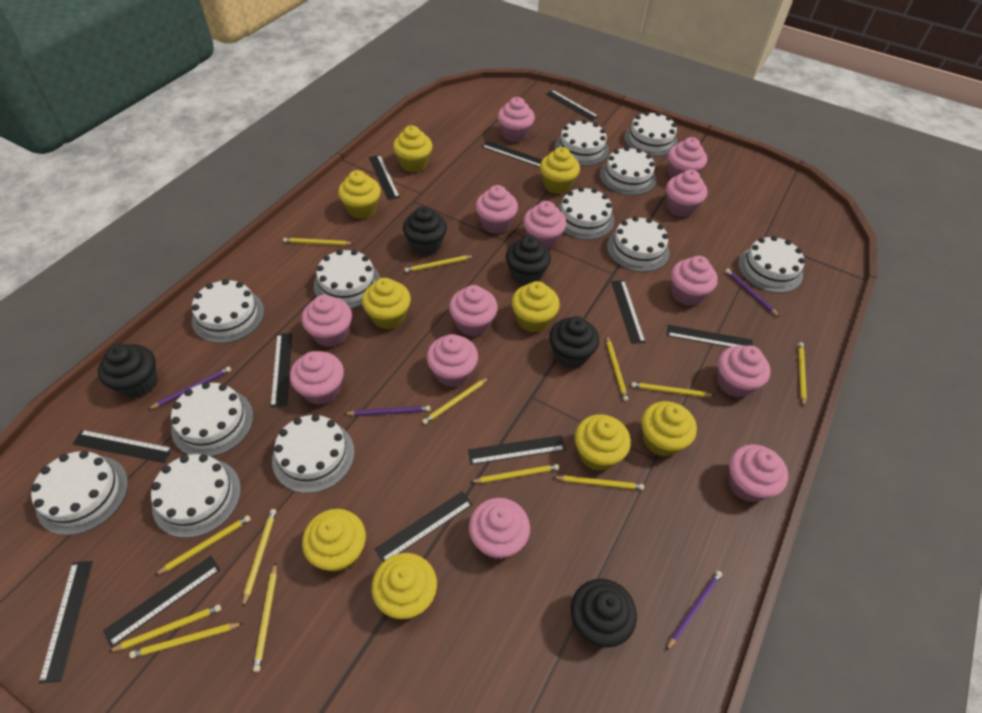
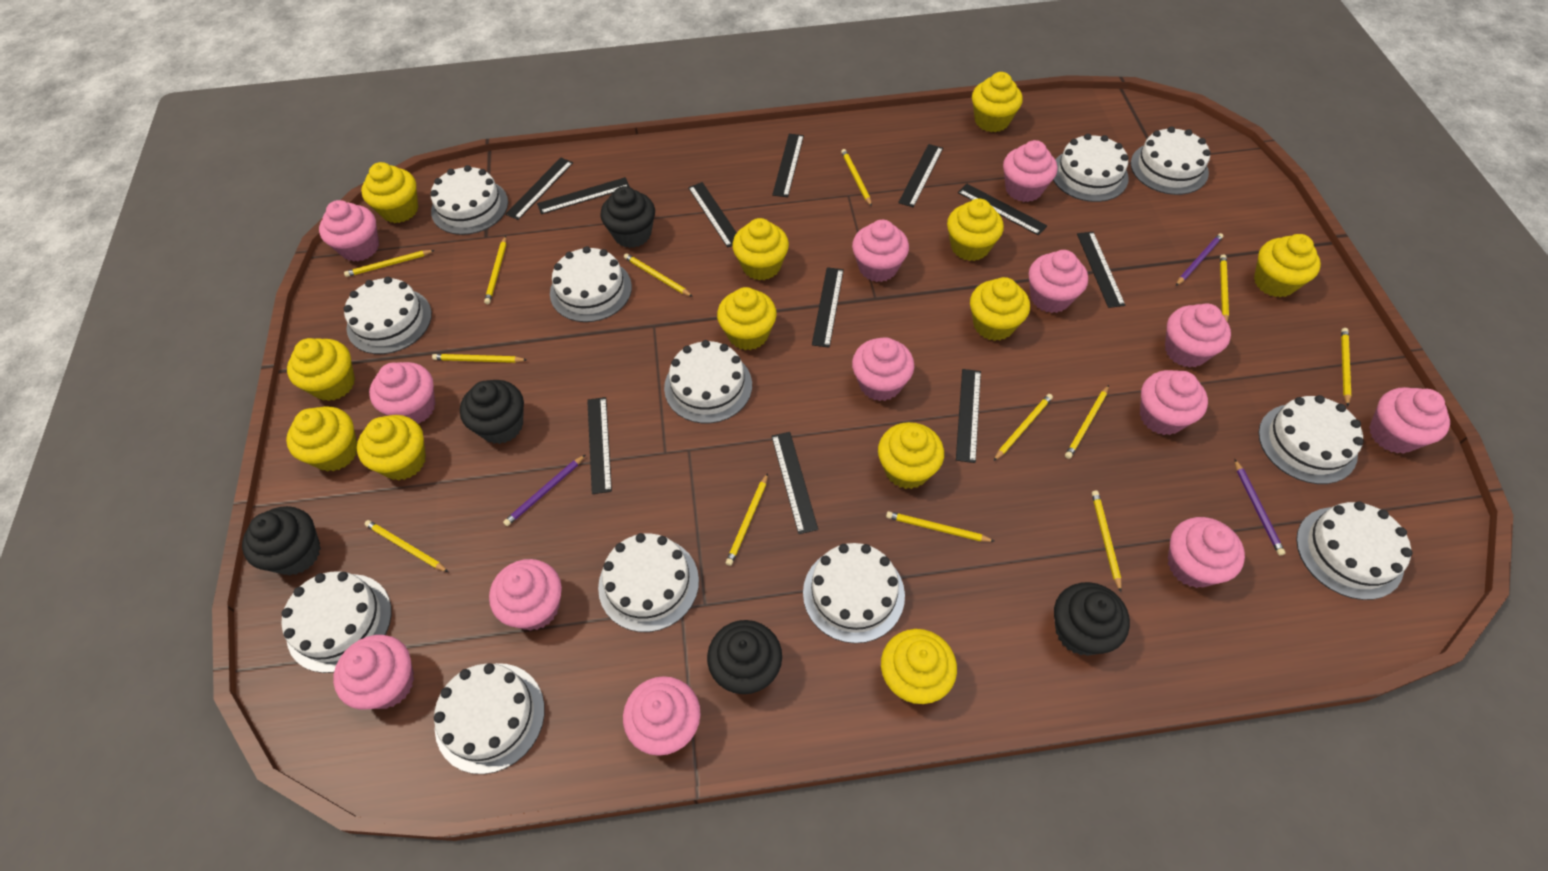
purple pencil: [148,367,231,410] [344,406,430,416] [666,571,722,651] [725,269,780,317] = 4 -> [503,454,586,526] [1176,233,1223,286] [1235,460,1285,556] = 3
yellow cupcake: [302,509,366,572] [338,170,381,219] [362,278,411,330] [372,553,437,619] [393,125,432,172] [512,281,560,333] [540,147,580,194] [575,414,631,471] [642,401,697,457] = 9 -> [286,406,357,471] [287,338,355,401] [357,415,426,480] [361,162,418,223] [717,287,777,350] [732,218,789,280] [878,422,944,489] [881,629,957,704] [947,199,1004,261] [970,277,1030,341] [972,72,1023,132] [1254,234,1321,298] = 12

